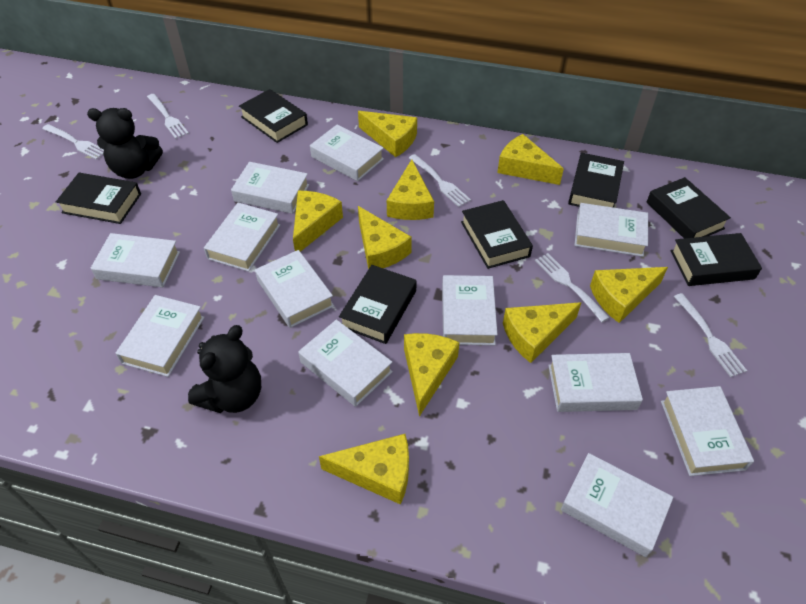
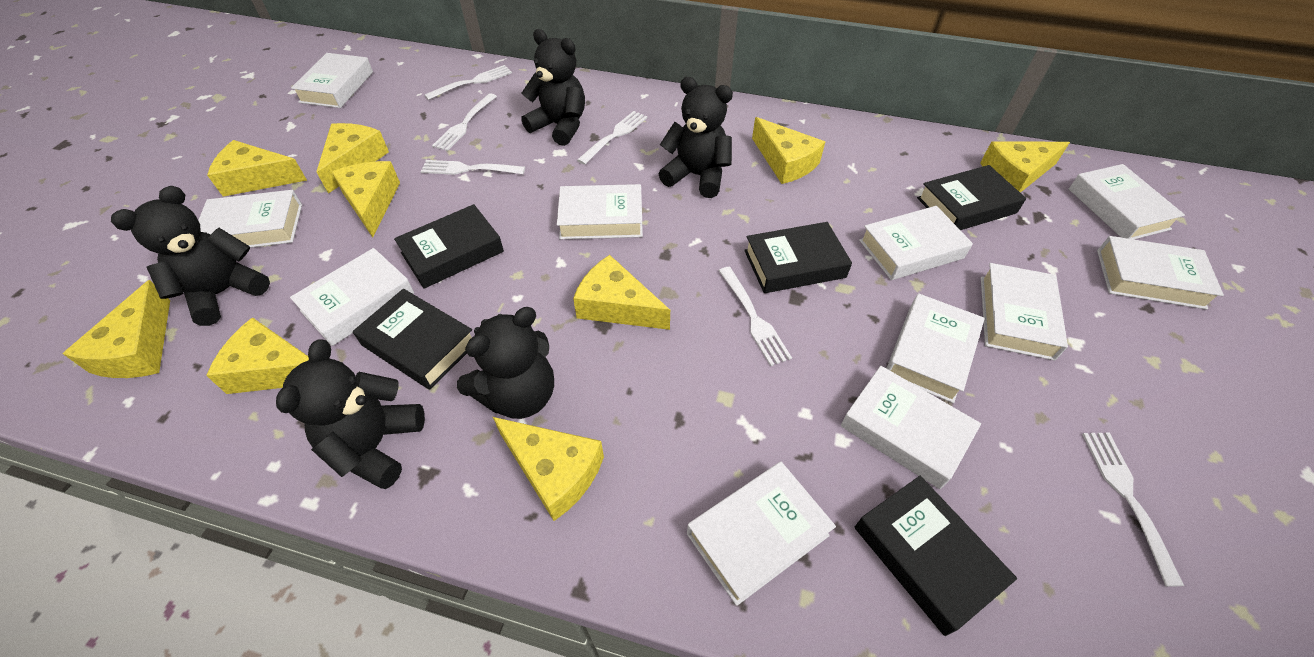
black book: [56,173,141,224] [239,89,308,143] [339,265,417,344] [461,200,533,269] [568,153,624,208] [647,177,731,238] [671,233,762,286] = 7 -> [353,289,472,390] [394,204,504,289] [744,222,852,293] [855,476,1017,636] [917,165,1026,230] = 5
black teddy bear: [87,108,163,179] [188,325,261,413] = 2 -> [111,186,270,326] [276,340,425,489] [457,307,554,419] [521,29,585,146] [659,77,733,198] = 5
white book: [91,233,180,287] [115,295,205,377] [204,203,280,272] [231,162,309,214] [255,250,334,328] [298,320,393,407] [310,125,384,181] [442,275,498,345] [548,353,643,412] [561,453,673,557] [574,203,648,257] [661,386,754,476] = 12 -> [198,190,302,248] [290,248,414,346] [291,53,373,108] [557,184,643,239] [687,462,836,606] [841,366,981,489] [859,206,973,280] [886,293,985,403] [981,263,1068,361] [1069,164,1185,239] [1097,236,1224,310] = 11
white fork: [42,124,104,160] [147,94,189,139] [409,154,471,207] [535,253,610,322] [674,293,747,377] = 5 -> [420,160,525,175] [425,65,512,100] [432,93,497,151] [577,111,648,165] [719,267,792,366] [1082,433,1184,587] = 6

